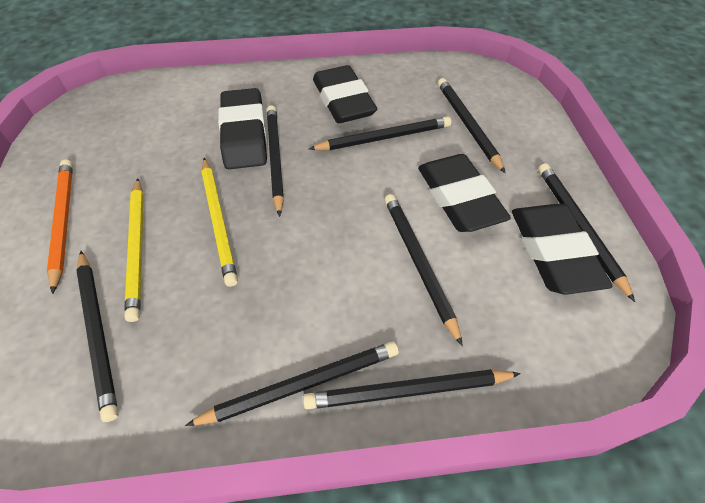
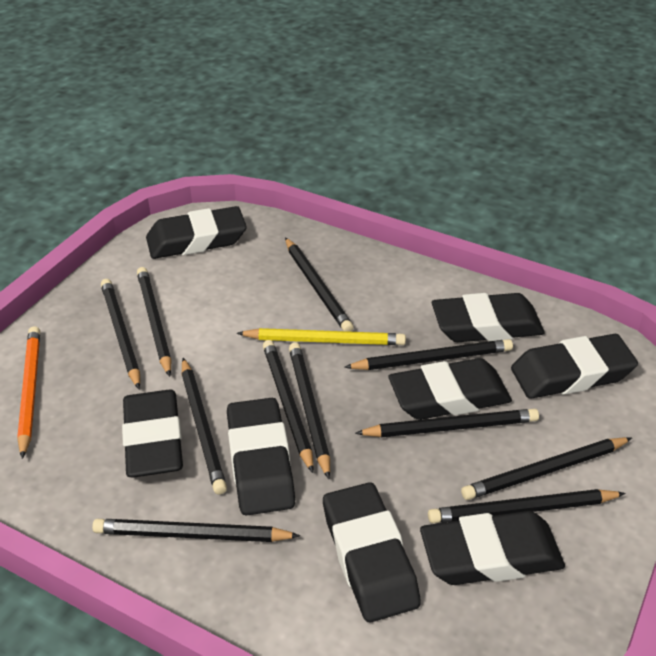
black eraser: [218,88,267,169] [313,65,377,123] [418,154,511,232] [512,204,612,295] = 4 -> [122,390,183,477] [146,206,247,259] [227,398,295,516] [323,482,421,623] [389,358,512,420] [420,511,565,585] [432,293,545,342] [511,334,638,399] = 8
black pencil: [76,251,118,422] [185,341,399,426] [267,105,284,217] [303,369,521,409] [309,116,451,150] [385,194,463,346] [438,78,506,173] [538,163,635,302] = 8 -> [92,519,300,542] [101,279,140,389] [137,267,172,377] [182,358,227,495] [263,340,314,473] [285,237,354,332] [289,342,330,479] [344,339,513,370] [355,409,539,437] [428,489,626,523] [461,437,632,500] = 11
yellow pencil: [124,178,144,322] [201,158,238,287] = 2 -> [236,328,406,345] = 1

